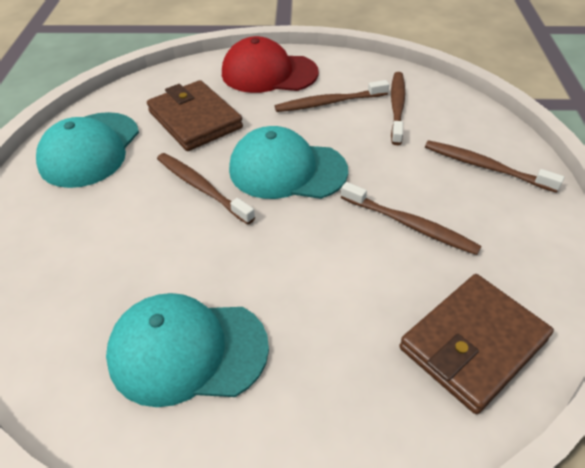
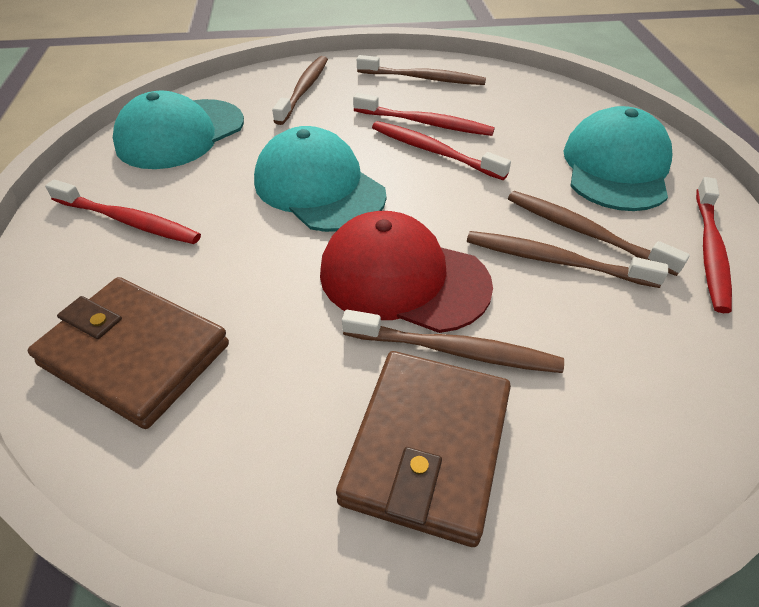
red toothbrush: none = 0 -> [45,180,201,244] [353,93,495,136] [372,121,511,180] [696,177,732,313] = 4

